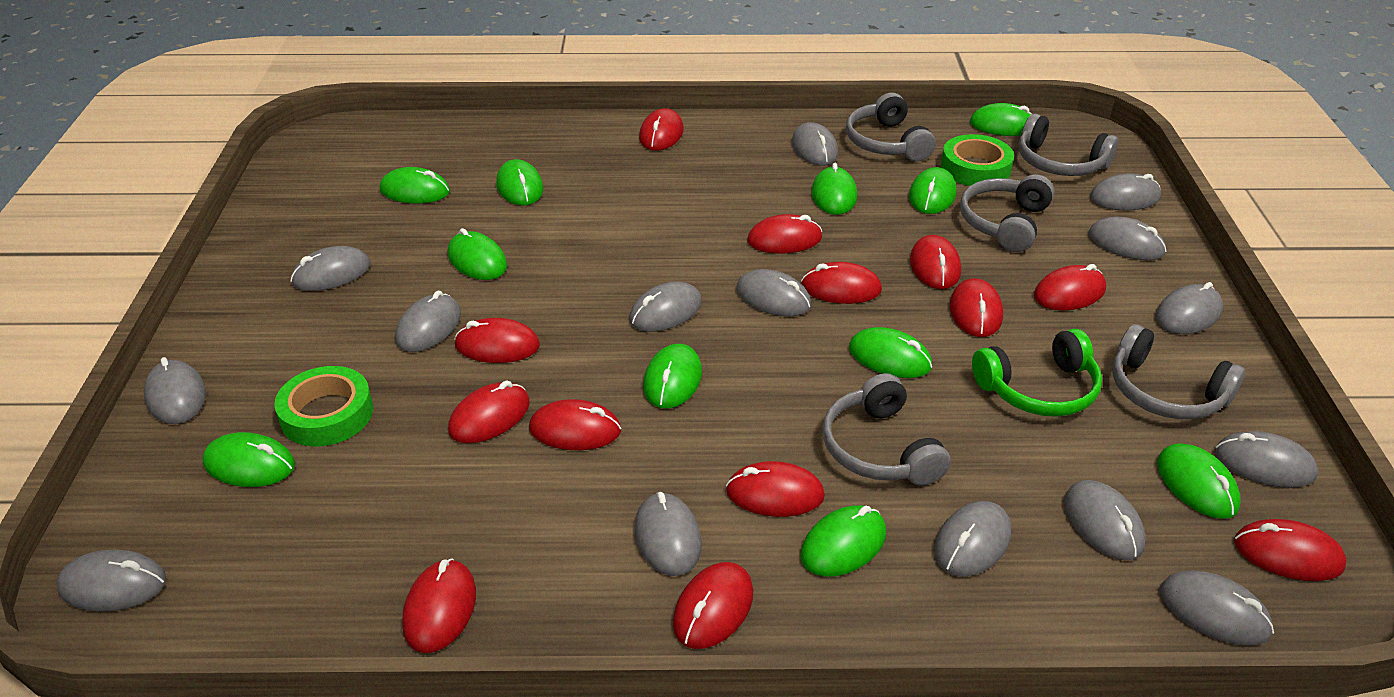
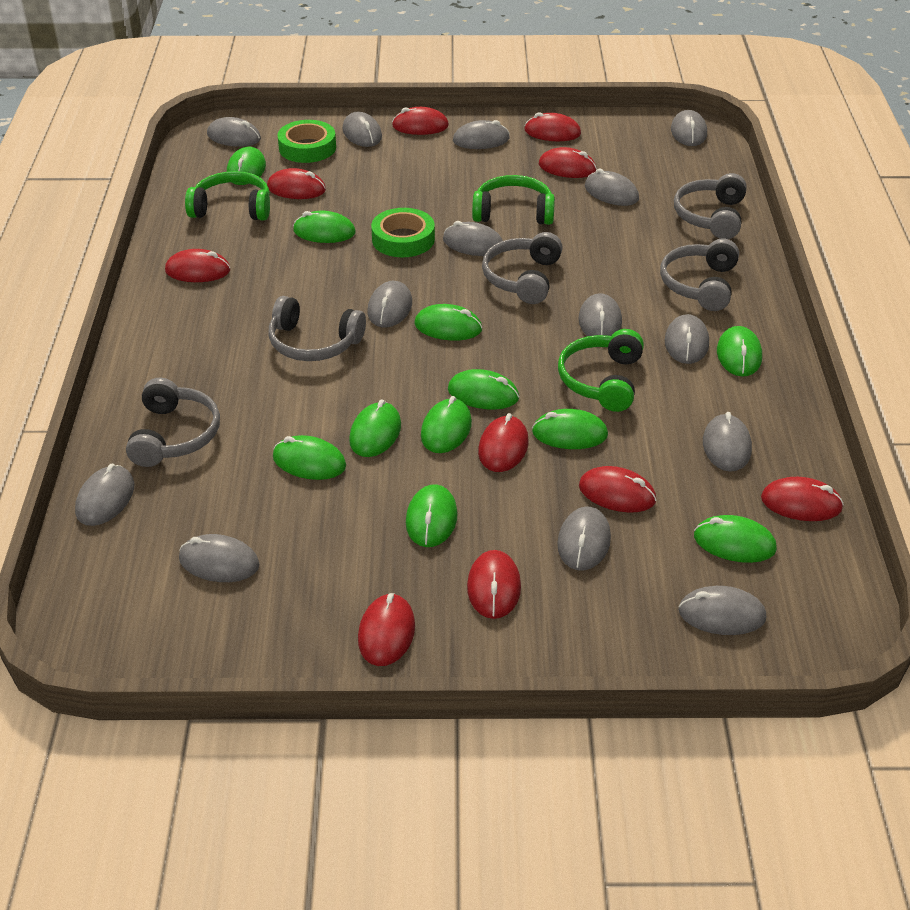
green headphones: [972,329,1102,417] = 1 -> [185,171,270,221] [472,175,555,225] [558,329,644,412] = 3
grey mouse: [56,550,166,612] [144,357,206,424] [290,246,371,291] [395,291,461,352] [629,282,702,332] [634,492,701,576] [736,269,812,316] [791,122,838,166] [934,501,1011,577] [1064,480,1146,560] [1088,217,1166,260] [1090,173,1161,210] [1155,282,1223,334] [1160,570,1274,646] [1215,431,1318,488] = 15 -> [75,464,134,526] [179,534,259,582] [207,117,261,147] [343,112,382,147] [367,281,412,327] [443,221,503,256] [453,120,510,149] [557,507,611,570] [578,293,622,336] [585,168,639,206] [665,314,709,364] [671,110,707,146] [678,586,766,635] [703,412,752,471] = 14
red mouse: [402,558,476,653] [448,380,530,443] [454,318,540,363] [529,399,621,450] [639,108,684,151] [673,562,753,649] [726,461,825,517] [747,214,822,254] [801,262,882,304] [910,235,961,289] [950,278,1003,337] [1034,264,1106,310] [1234,519,1347,581] = 13 -> [165,249,230,282] [267,168,326,199] [358,593,415,666] [392,107,449,135] [467,550,521,619] [478,413,529,472] [524,112,581,141] [539,147,597,178] [579,466,656,513] [761,477,844,521] = 10

